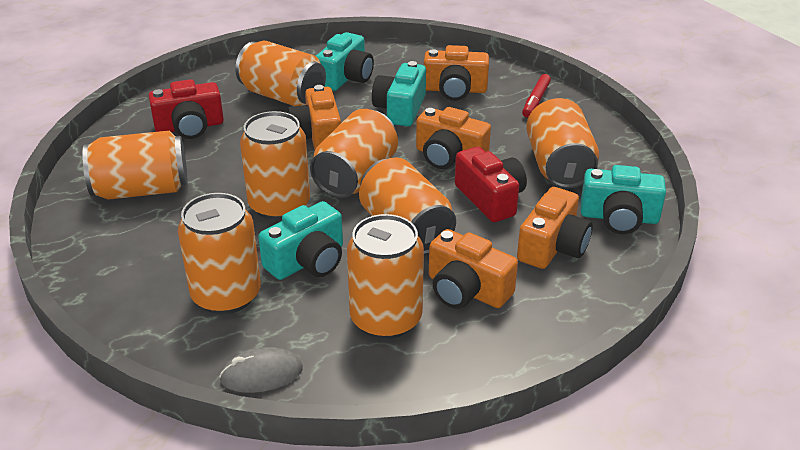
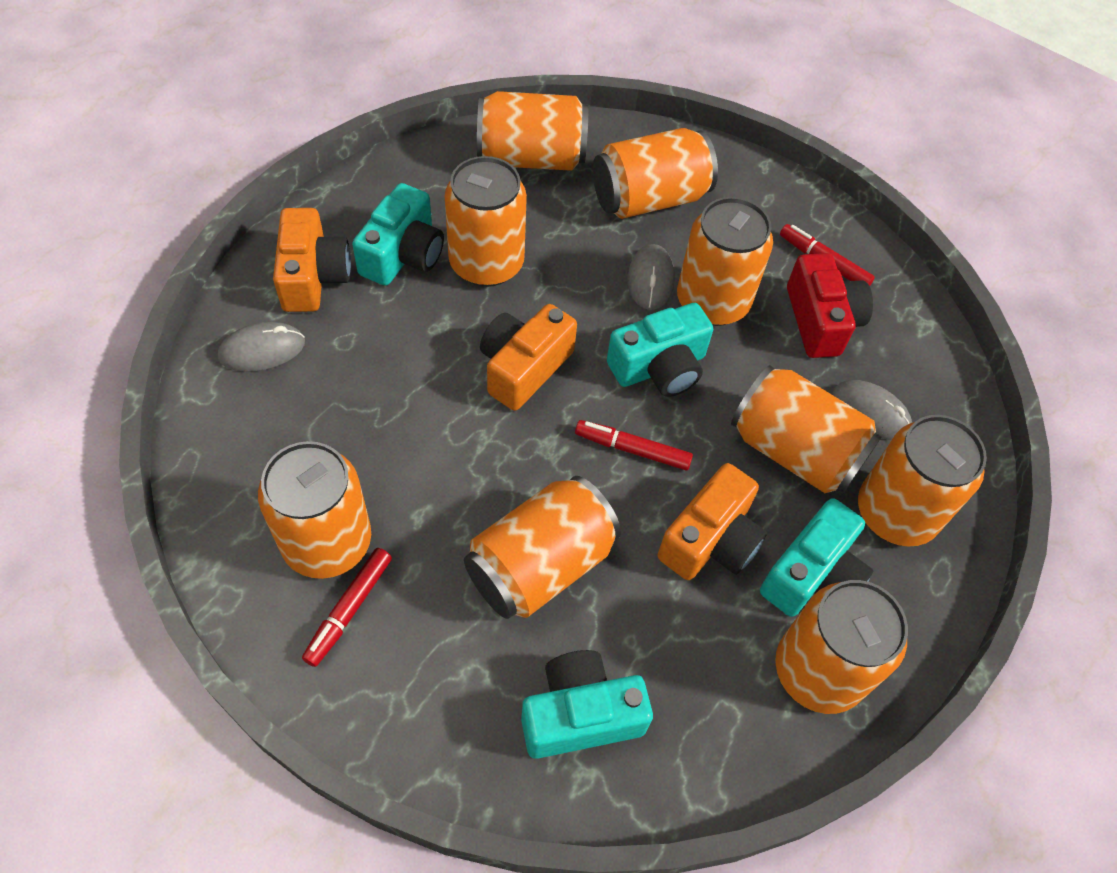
grey mouse: [219,347,303,393] = 1 -> [218,322,305,372] [628,244,675,310] [832,380,912,440] = 3
orange camera: [288,85,341,150] [416,107,491,169] [424,45,489,101] [429,229,518,309] [517,187,593,269] = 5 -> [273,208,351,312] [480,304,577,411] [658,463,767,580] = 3
orange can: [82,131,187,200] [178,193,261,314] [235,41,326,106] [240,111,310,220] [310,109,398,198] [347,214,424,339] [359,158,456,255] [526,98,599,188] = 8 -> [258,441,371,579] [445,156,527,287] [464,476,621,619] [477,91,588,171] [593,128,718,219] [677,197,773,326] [731,365,882,493] [775,580,908,714] [858,415,987,547] = 9
red camera: [149,79,224,139] [455,147,527,222] = 2 -> [787,253,873,358] = 1
red marker: [522,74,551,117] = 1 -> [302,548,392,667] [575,420,693,470] [780,224,875,286] = 3

